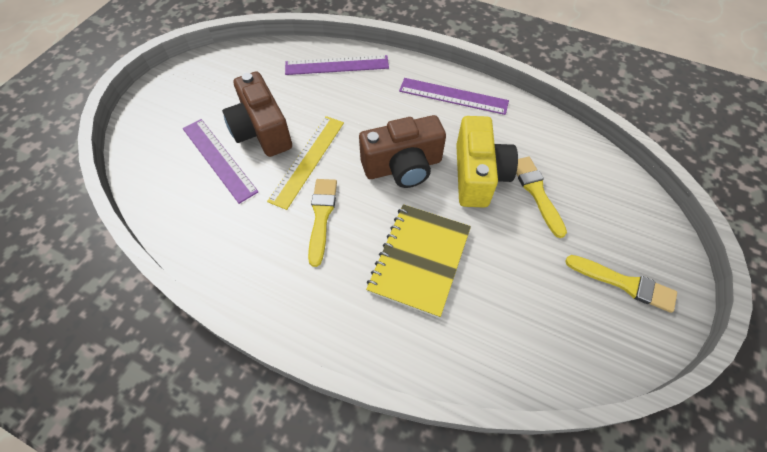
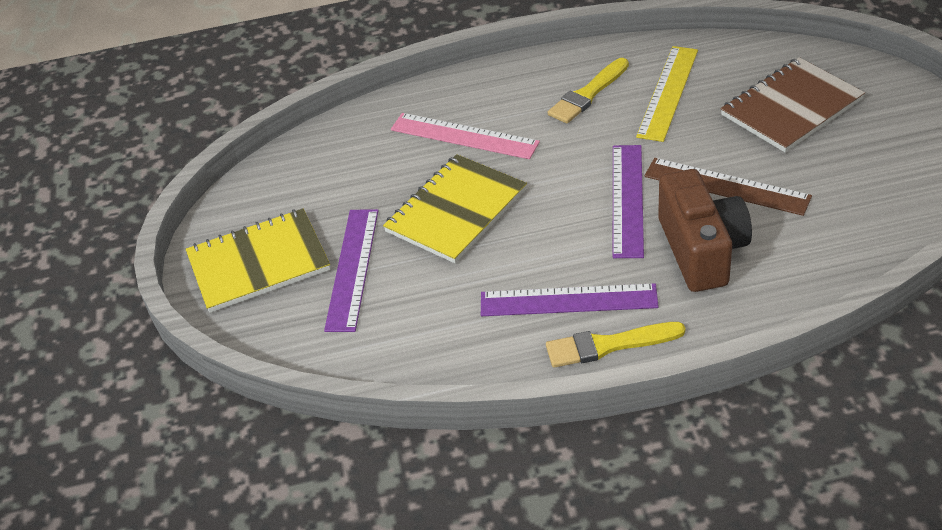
brown camera: [222,71,292,157] [359,115,446,188] = 2 -> [658,169,752,292] = 1
brown notebook: none = 0 -> [720,57,865,152] = 1
brown ruler: none = 0 -> [644,158,812,216] = 1
pink ruler: none = 0 -> [391,113,540,159] = 1
yellow brush: [308,179,337,267] [516,157,567,238] [565,255,677,313] = 3 -> [546,322,686,368] [548,58,629,124] = 2
yellow camera: [456,116,518,208] = 1 -> none = 0
yellow notebook: [366,204,471,318] = 1 -> [186,208,330,313] [383,154,527,263] = 2

